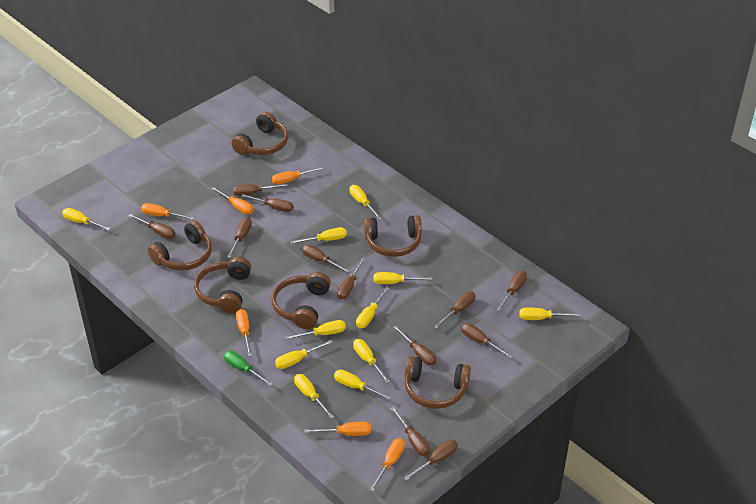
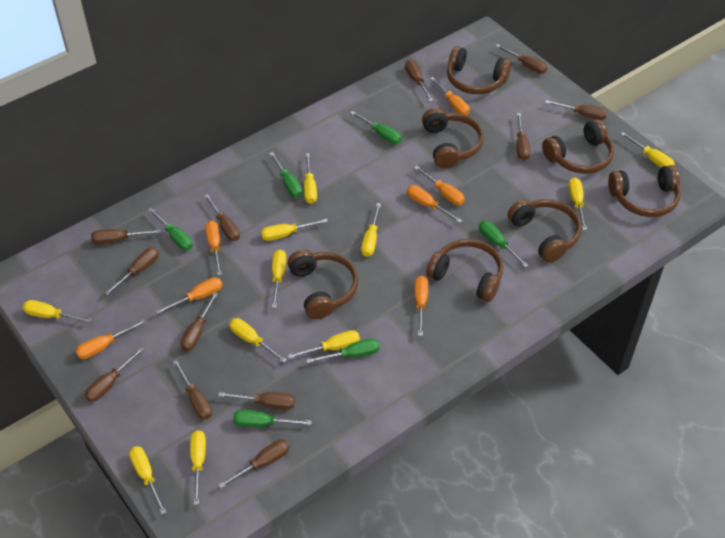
brown headphones: [148,220,212,271] [194,257,251,314] [231,112,288,155] [271,272,331,329] [364,215,422,257] [405,356,471,409] = 6 -> [288,250,358,319] [422,108,484,168] [426,239,503,302] [447,46,512,94] [508,199,581,263] [542,119,614,174] [608,165,681,217] = 7
green screwdriver: [224,351,273,386] = 1 -> [148,208,193,250] [233,410,312,427] [269,152,302,197] [306,339,380,363] [350,111,402,144] [479,221,529,268] = 6
orange screwdriver: [141,203,194,220] [211,187,254,214] [236,309,252,356] [272,167,324,185] [305,422,371,436] [370,438,405,492] = 6 -> [76,319,146,359] [156,277,223,314] [205,220,222,276] [407,185,462,223] [414,166,465,205] [414,275,428,336] [430,77,470,115] = 7

